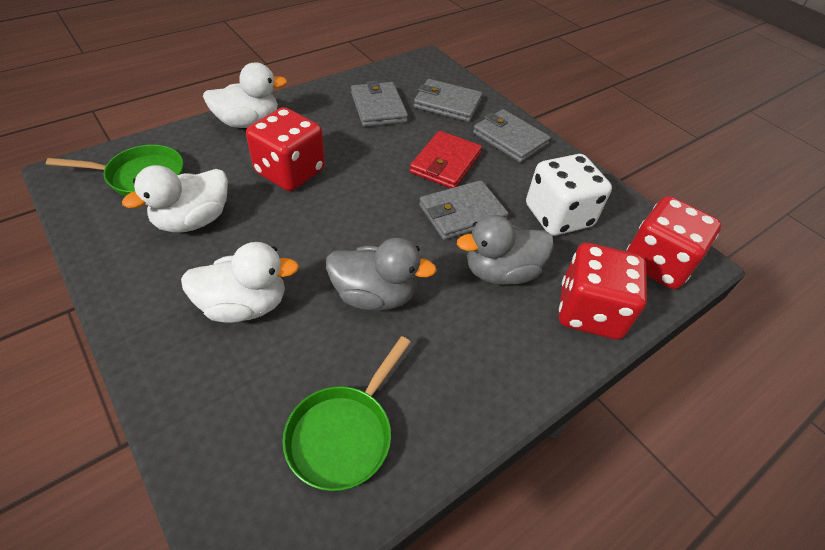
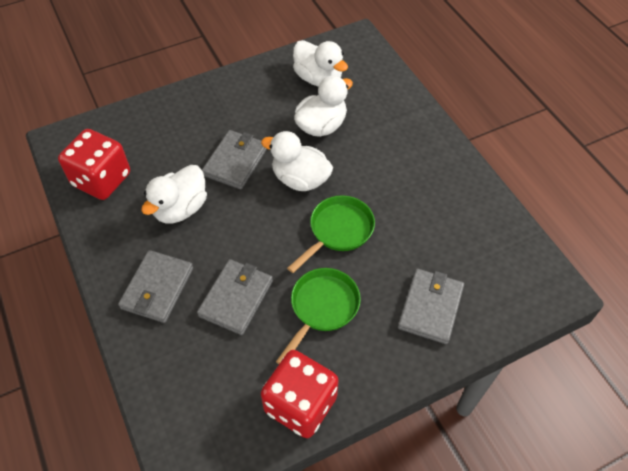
grey duck: [326,238,437,310] [457,215,554,285] = 2 -> none = 0
red dice: [246,107,325,191] [559,243,647,339] [626,196,721,289] = 3 -> [58,129,130,200] [261,350,339,438] = 2
red wallet: [410,131,482,188] = 1 -> none = 0
white dice: [526,154,612,236] = 1 -> none = 0
white duck: [122,165,228,233] [181,242,299,323] [203,62,288,128] = 3 -> [141,165,207,223] [261,131,333,191] [293,40,348,87] [294,76,353,137] = 4

